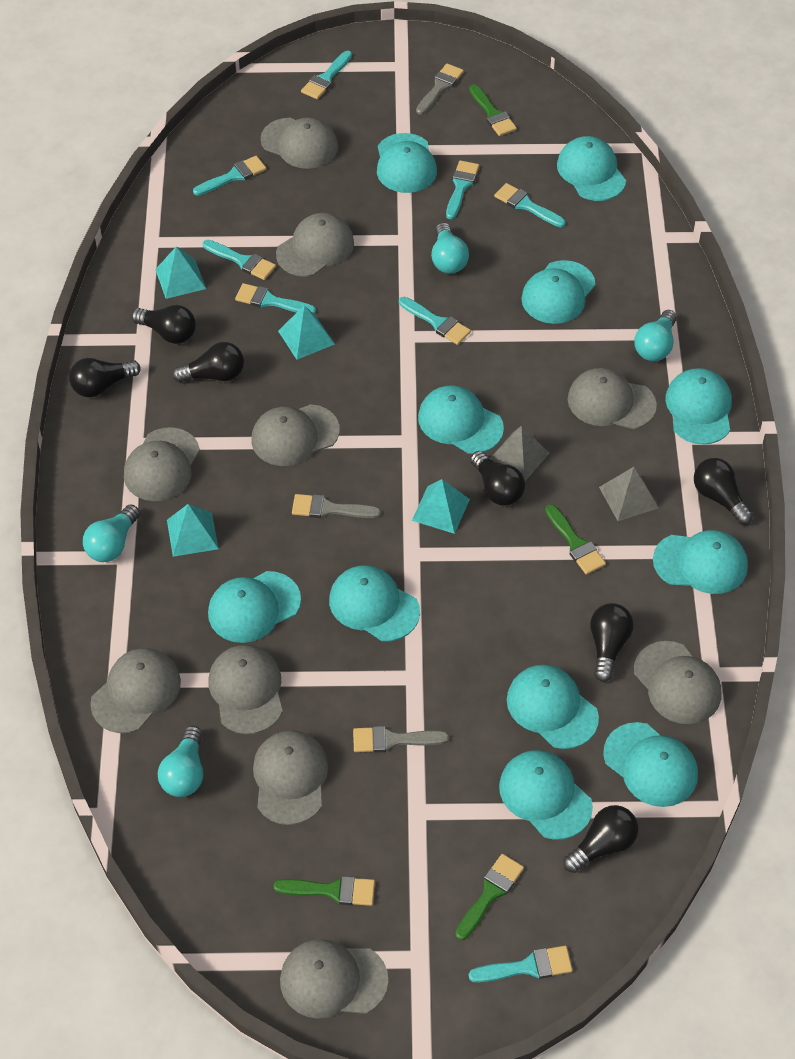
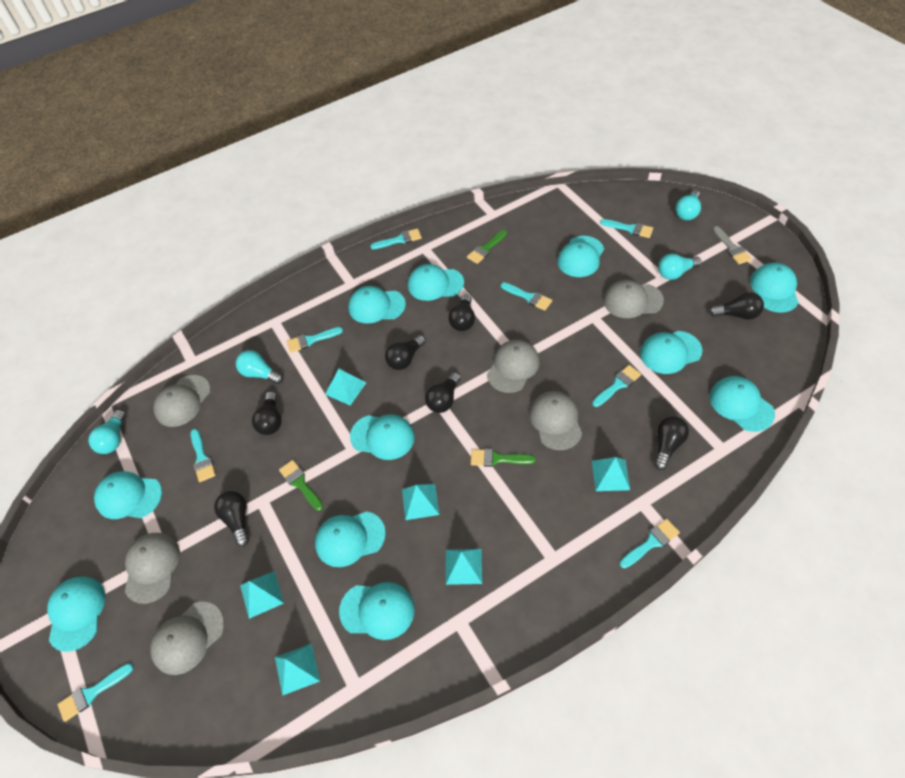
green brush: [274,876,375,906] [456,854,524,940] [469,84,517,136] [545,504,606,575] = 4 -> [279,460,323,511] [467,230,507,264] [471,449,536,467] = 3
grey brush: [292,494,381,518] [353,726,449,753] [416,63,464,115] = 3 -> [713,226,752,264] = 1
grey cap: [90,648,181,733] [124,427,200,501] [208,645,283,734] [251,404,340,466] [253,730,328,825] [261,117,338,169] [276,213,354,277] [280,939,388,1019] [568,368,657,429] [634,641,721,724] = 10 -> [125,533,180,604] [150,602,224,675] [153,375,210,427] [487,340,540,393] [529,391,582,450] [603,280,664,318] = 6
grey pyramid: [490,425,549,481] [599,467,659,521] = 2 -> none = 0
turquoise pyramid: [155,246,206,299] [167,504,219,557] [278,305,335,360] [412,479,470,534] = 4 -> [240,571,284,619] [275,644,320,696] [325,369,367,405] [402,484,439,520] [446,549,482,585] [592,457,630,491] = 6

